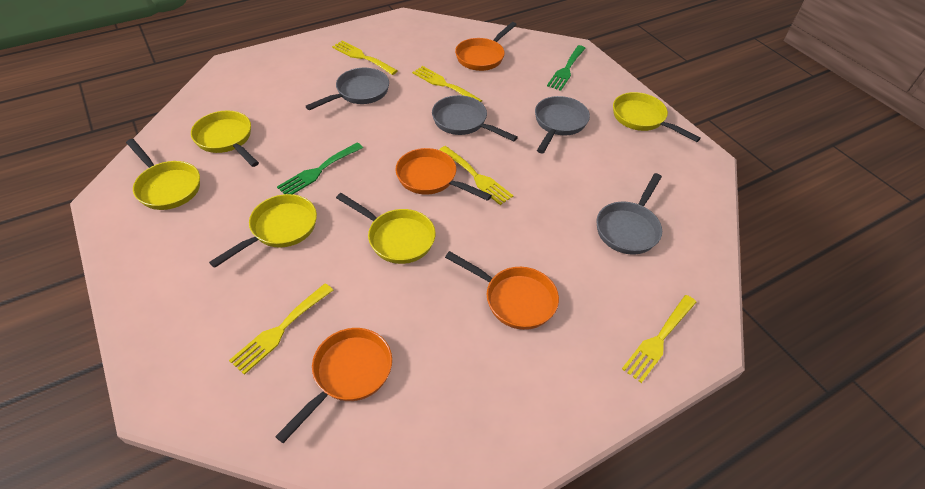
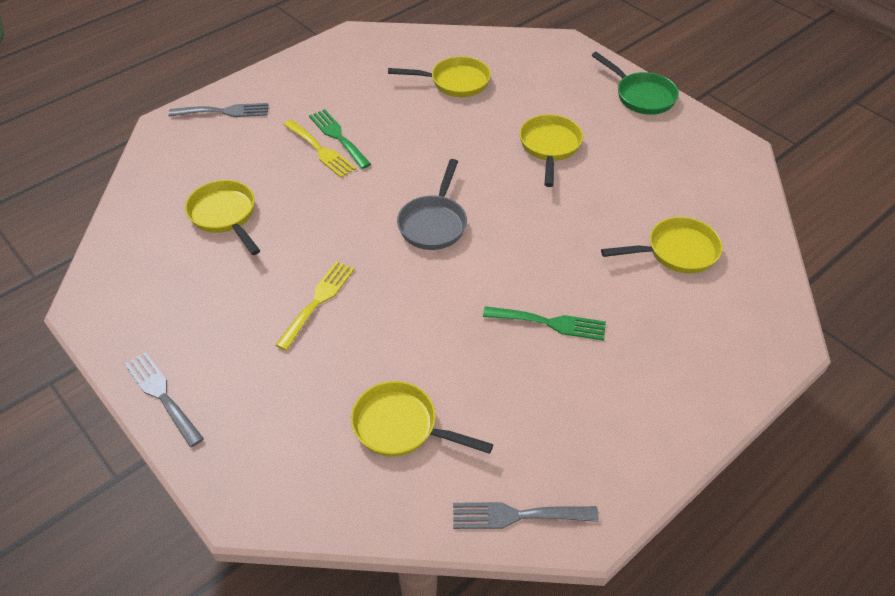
green pan: none = 0 -> [592,52,679,115] = 1
grey fork: none = 0 -> [124,352,204,447] [169,103,269,117] [453,502,599,529] = 3
grey pan: [305,68,389,110] [432,95,518,142] [535,96,590,153] [597,173,662,254] = 4 -> [397,159,467,250] = 1
orange pan: [275,328,392,443] [396,148,492,201] [445,251,559,330] [455,22,517,71] = 4 -> none = 0
yellow fork: [229,283,333,375] [332,40,398,75] [412,66,482,102] [439,146,513,205] [622,295,696,383] = 5 -> [275,261,355,351] [284,119,356,178] = 2

